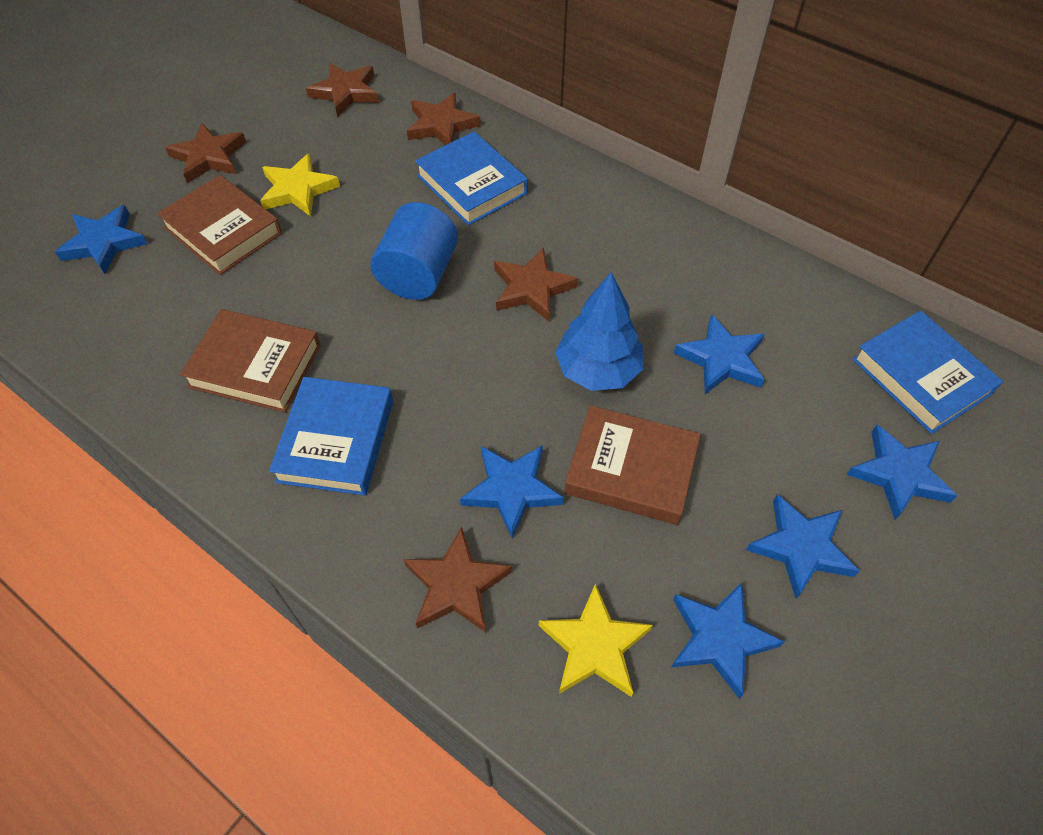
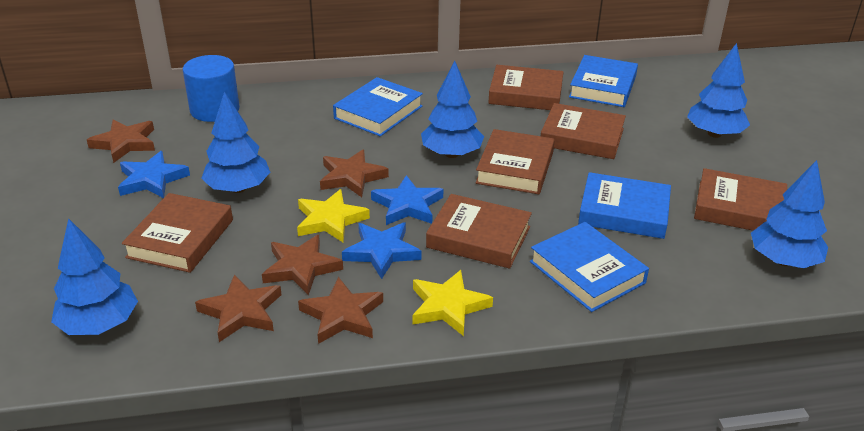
blue book: [269,377,393,496] [415,132,528,226] [852,310,1003,434] = 3 -> [333,77,423,137] [530,222,649,312] [569,55,638,107] [578,172,671,239] = 4
blue star: [55,205,147,274] [460,445,564,539] [671,582,785,699] [674,314,765,394] [746,494,860,599] [846,425,957,520] = 6 -> [118,151,190,198] [342,222,421,279] [371,175,443,225] = 3
blue tree: [555,272,643,391] = 1 -> [51,218,138,335] [201,92,270,193] [421,61,484,158] [687,43,750,138] [751,160,828,268] = 5
brown book: [157,175,282,275] [180,309,321,413] [564,405,700,525] = 3 -> [122,193,233,273] [426,194,532,269] [475,129,555,194] [488,65,564,110] [541,103,626,159] [694,168,787,231] = 6

